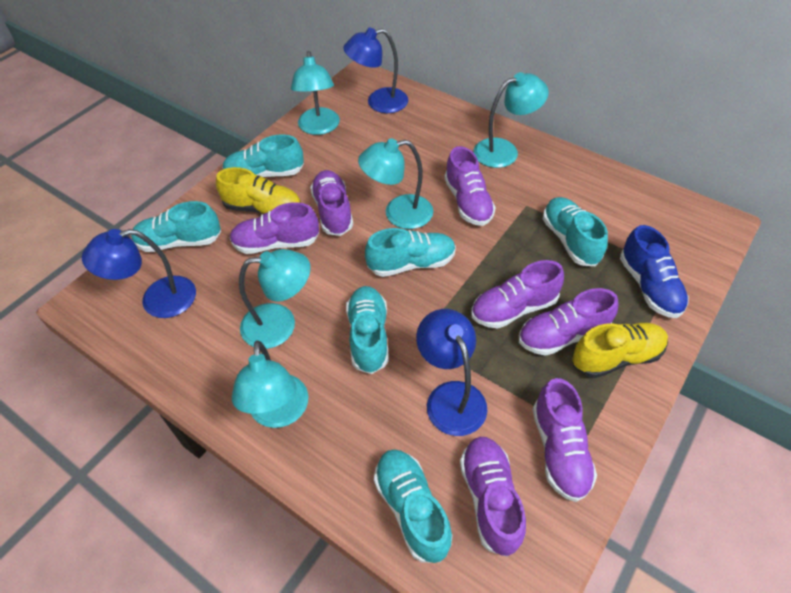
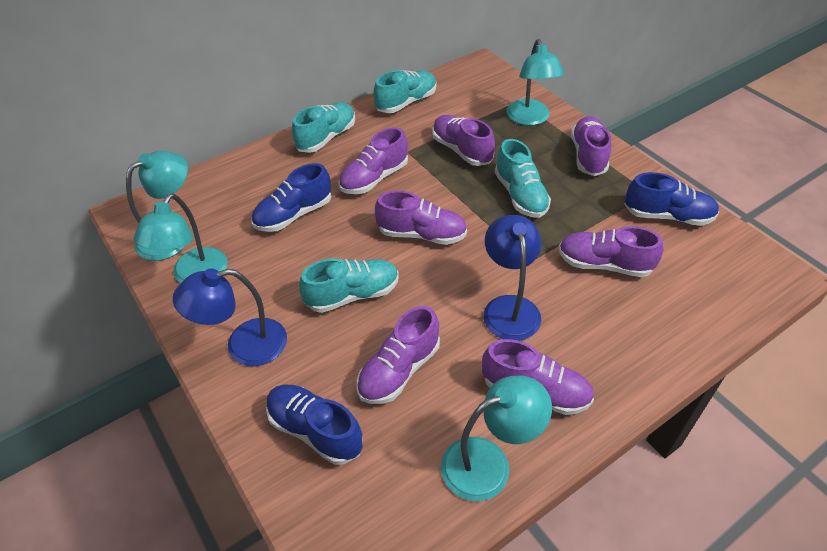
blue lamp: [82,229,196,318] [343,28,408,113] [416,309,487,436] = 3 -> [173,268,287,366] [483,215,542,341] = 2
blue shoe: [620,225,689,318] = 1 -> [251,163,331,232] [266,385,363,465] [624,172,719,226] = 3
turquoise lamp: [232,341,308,428] [239,249,310,349] [291,51,340,135] [358,138,433,229] [473,72,549,168] = 5 -> [126,151,188,261] [134,193,228,283] [441,375,552,501] [506,39,564,125] = 4
turquoise shoe: [131,201,221,252] [222,134,304,177] [346,286,389,374] [365,228,456,277] [374,449,453,563] [543,197,608,266] = 6 -> [292,103,355,153] [299,258,399,313] [374,70,437,113] [495,139,551,218] = 4
yellow shoe: [216,167,301,214] [572,323,668,378] = 2 -> none = 0

